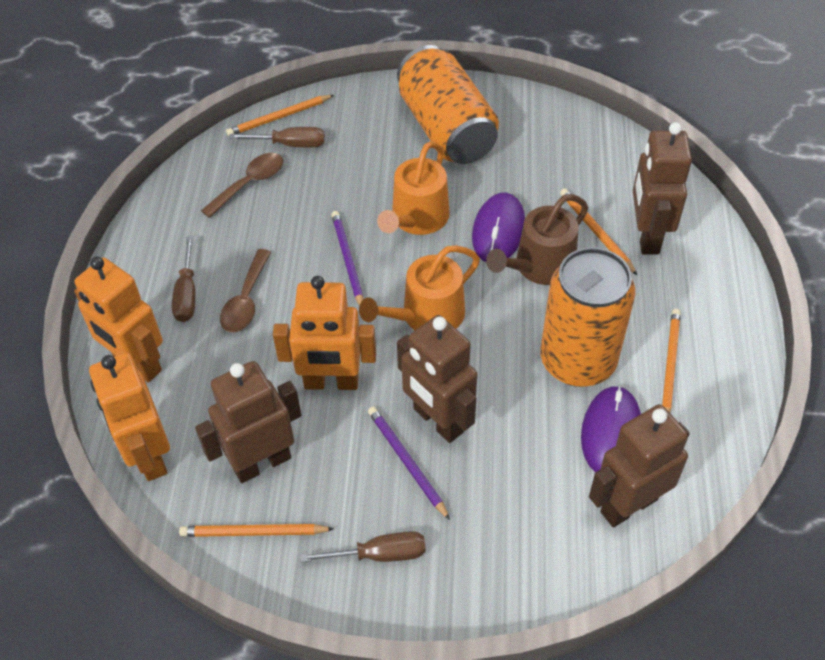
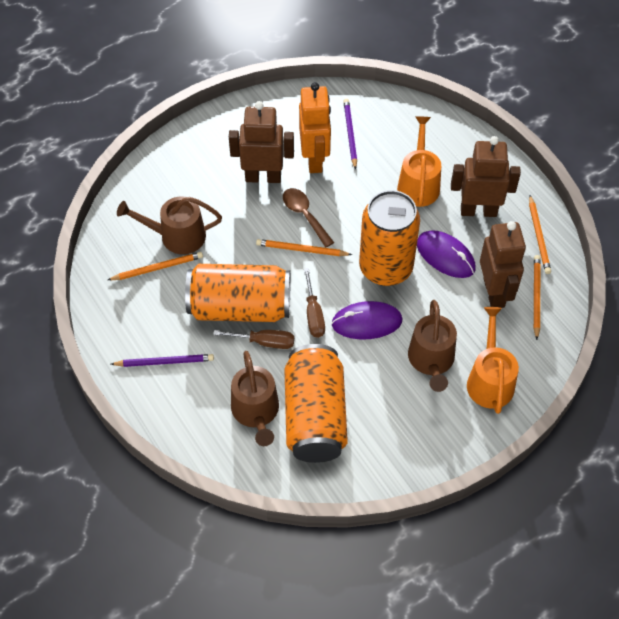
brown robot: [195,361,302,483] [397,315,477,443] [589,404,690,527] [633,122,692,255] = 4 -> [229,101,294,183] [451,136,521,217] [480,221,526,308] = 3
brown screwdriver: [172,236,196,322] [229,127,325,147] [300,531,426,562] = 3 -> [213,330,294,349] [304,268,325,338] = 2
brown spoon: [201,153,283,218] [220,249,271,332] = 2 -> [283,188,334,247] = 1
brown watering can: [486,194,588,285] = 1 -> [117,196,222,254] [231,351,279,446] [408,300,457,392] = 3
orange can: [397,45,499,164] [541,247,635,387] = 2 -> [185,264,290,322] [284,344,348,463] [359,190,420,286] = 3
orange robot: [74,257,163,382] [89,353,170,481] [273,276,376,390] = 3 -> [299,82,331,173] = 1

